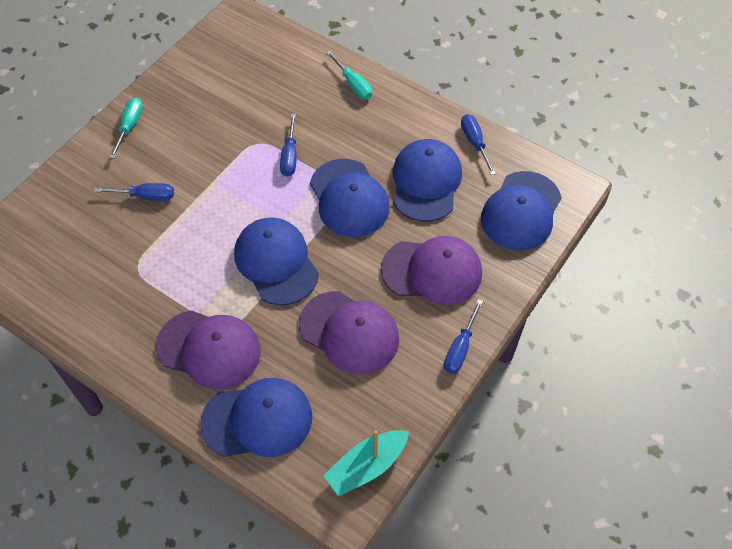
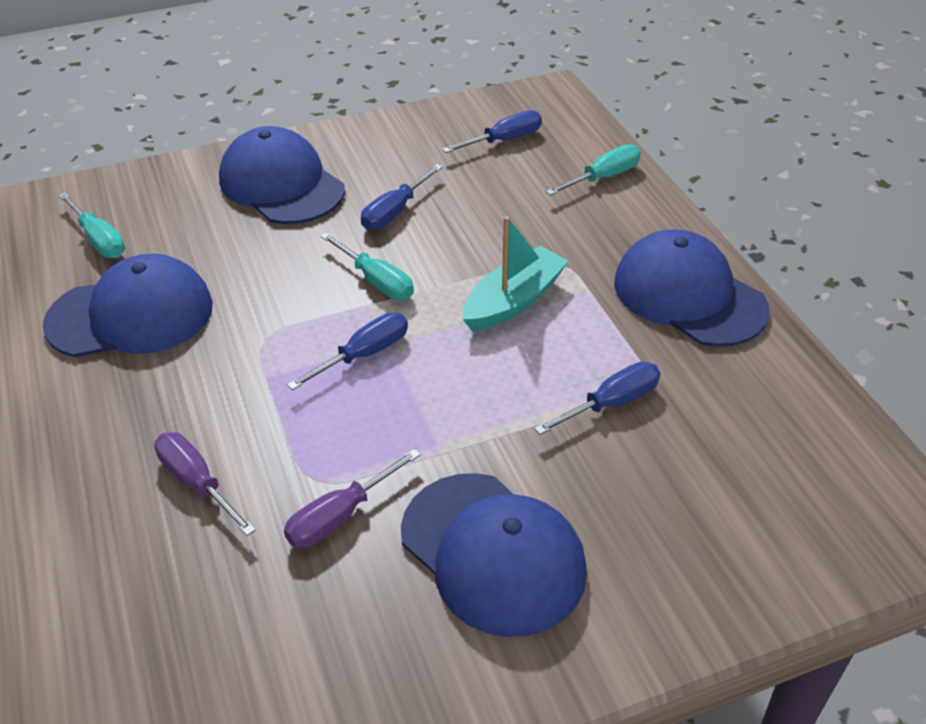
blue cap: [200,378,312,457] [234,217,319,305] [310,159,390,237] [393,139,462,222] [481,171,562,251] = 5 -> [43,254,213,357] [219,126,345,224] [401,473,587,637] [614,229,770,347] = 4
purple cap: [156,310,261,389] [299,291,399,374] [381,236,482,305] = 3 -> none = 0
purple screwdriver: none = 0 -> [154,432,256,536] [284,449,421,548] = 2
turquoise screwdriver: [109,98,143,159] [326,51,372,99] = 2 -> [58,192,125,258] [321,232,414,300] [546,144,641,195] = 3

